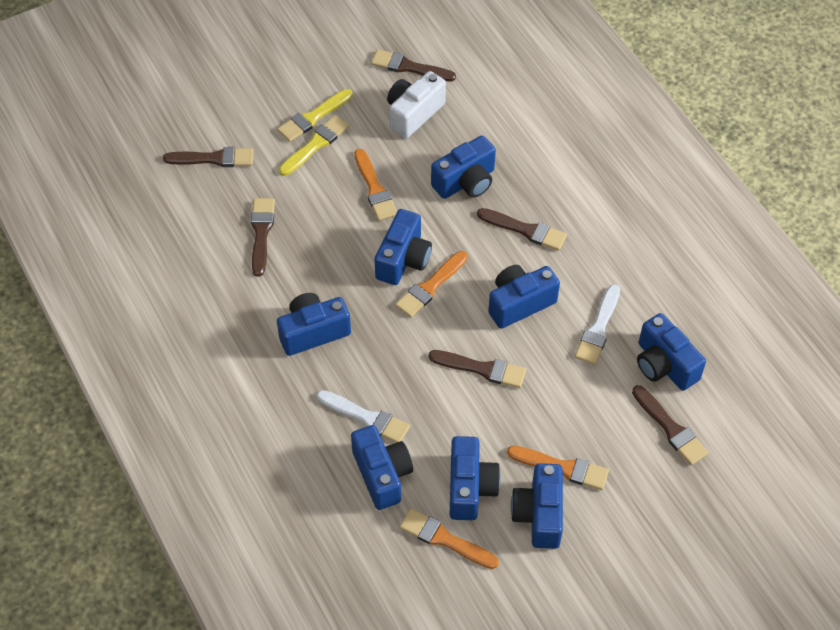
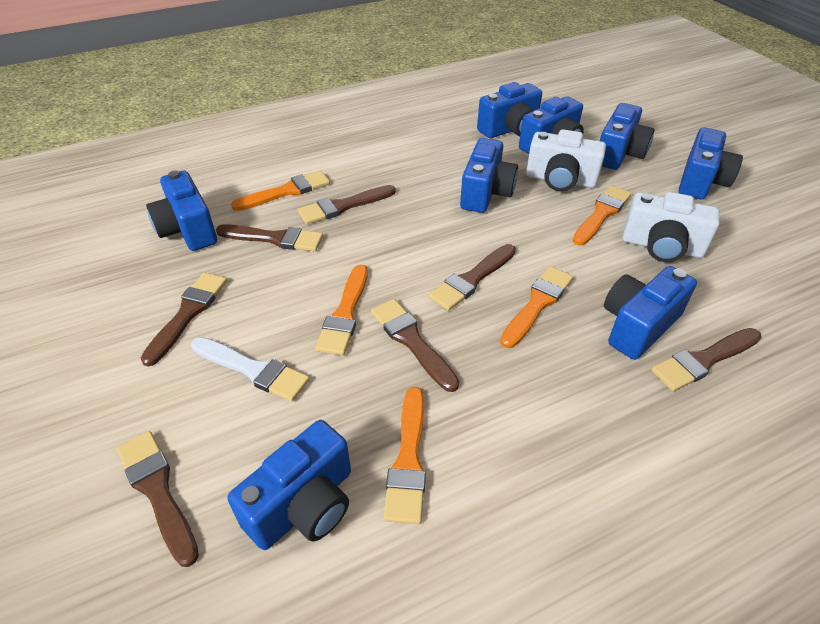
brown brush: [163,147,253,167] [251,198,275,277] [371,49,456,82] [429,350,526,388] [477,208,567,251] [632,385,709,465] = 6 -> [117,431,199,567] [141,273,227,367] [216,224,323,251] [298,185,396,224] [371,299,459,392] [429,244,516,311] [651,328,761,391] = 7
orange brush: [354,149,397,221] [395,251,468,318] [399,508,499,569] [507,446,609,490] = 4 -> [231,170,330,211] [315,264,368,355] [383,387,426,524] [500,266,573,348] [573,185,631,246] = 5
white brush: [317,390,410,443] [575,284,620,365] = 2 -> [191,337,310,402] = 1
white camera: [387,71,446,138] = 1 -> [526,129,606,191] [623,192,720,262] = 2
yellow brush: [277,89,352,142] [279,115,349,176] = 2 -> none = 0

